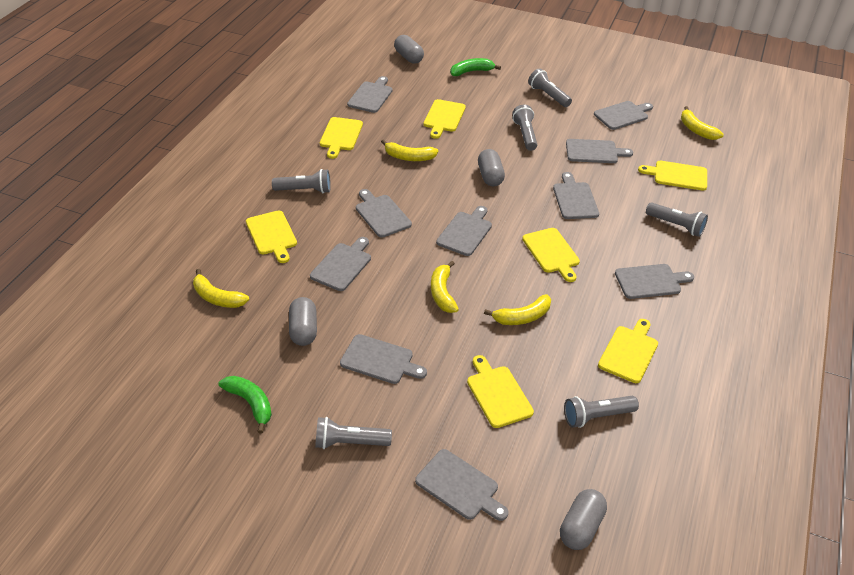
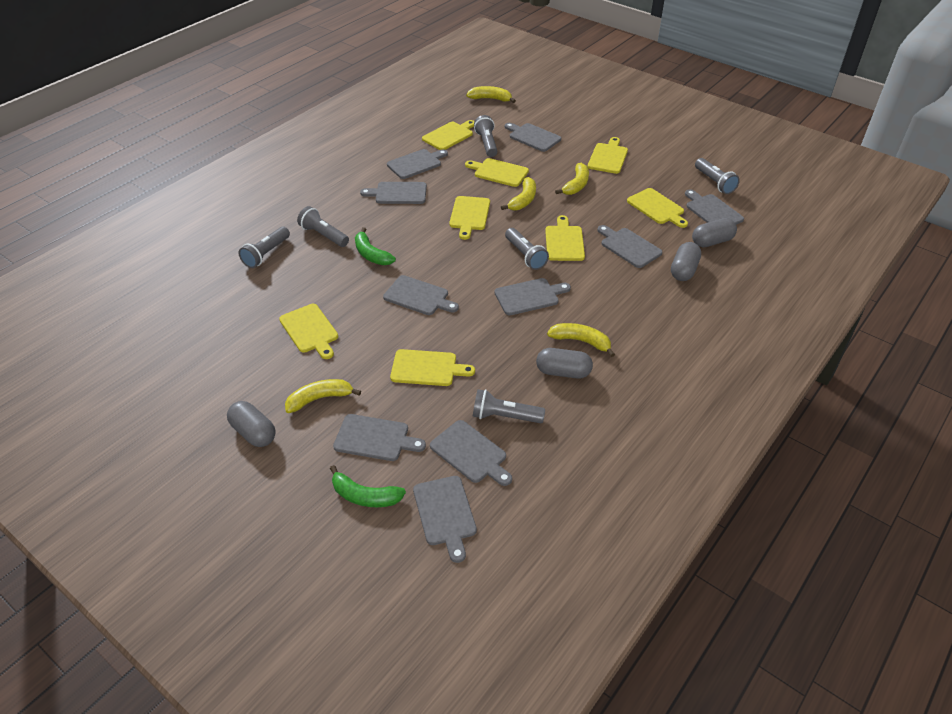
yellow cutting board: [246,210,297,263] [320,117,363,159] [423,99,466,139] [467,355,534,428] [522,228,580,282] [598,319,658,383] [638,161,707,191] = 7 -> [279,304,338,359] [390,349,475,386] [422,120,475,150] [449,196,490,240] [465,158,529,187] [545,215,585,261] [588,137,628,174] [627,188,688,228] = 8

